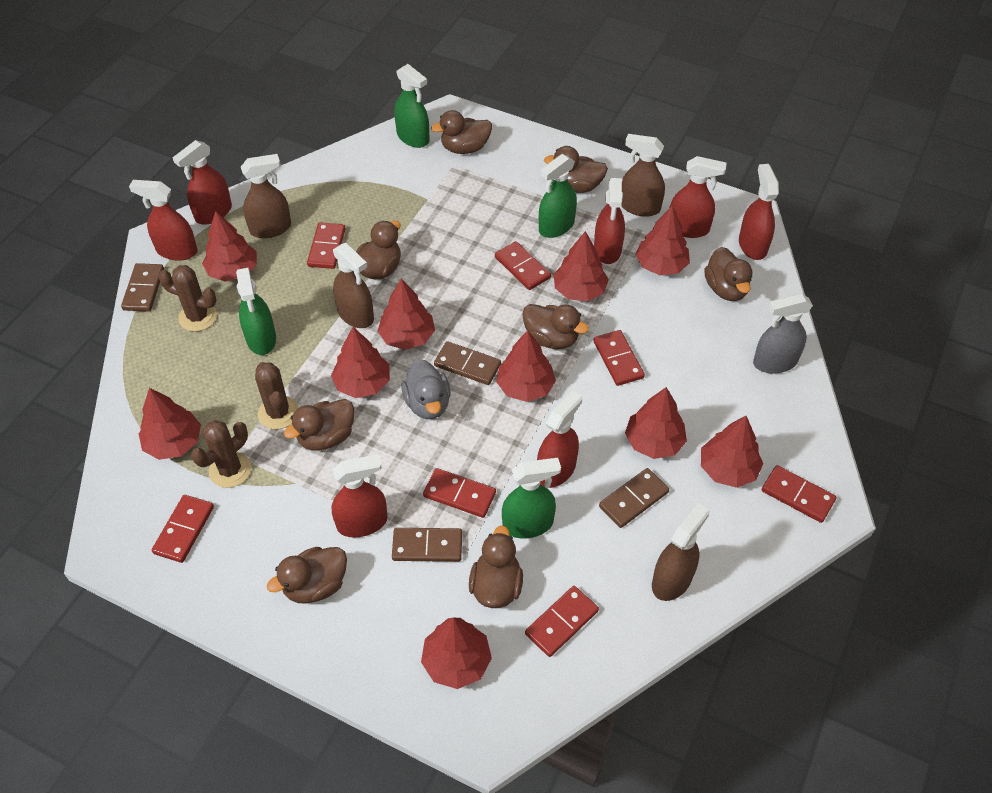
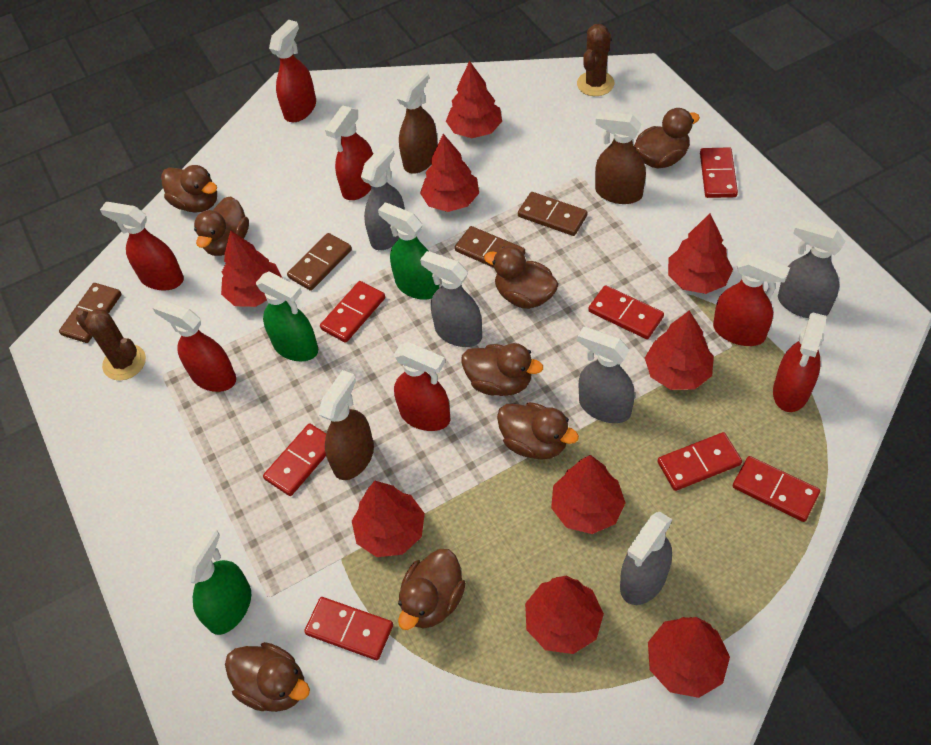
brown cactus: [159,265,217,332] [191,420,251,488] [255,362,299,429] = 3 -> [76,309,146,381] [577,24,614,96] = 2
brown spray bottle: [241,154,291,238] [333,243,374,328] [621,134,665,217] [652,503,710,601] = 4 -> [318,370,374,480] [397,69,438,173] [595,111,646,204] = 3
green spray bottle: [236,267,276,355] [394,64,430,148] [502,458,561,538] [539,154,577,238] = 4 -> [178,525,251,635] [256,271,318,361] [378,203,439,300] = 3
grey duck: [401,359,451,419] = 1 -> none = 0
grey spray bottle: [753,293,813,373] = 1 -> [361,144,405,250] [420,251,482,347] [577,327,635,423] [620,512,672,605] [778,220,845,318] = 5
red tree: [139,388,201,460] [202,211,257,282] [331,327,390,398] [378,279,435,350] [421,618,492,689] [496,330,556,402] [554,231,609,301] [625,387,687,459] [635,205,690,275] [701,416,763,488] = 10 -> [221,230,282,307] [352,481,425,557] [420,134,479,212] [446,61,502,138] [525,575,604,654] [551,455,626,534] [645,311,714,390] [648,617,730,698] [668,213,733,294] = 9

